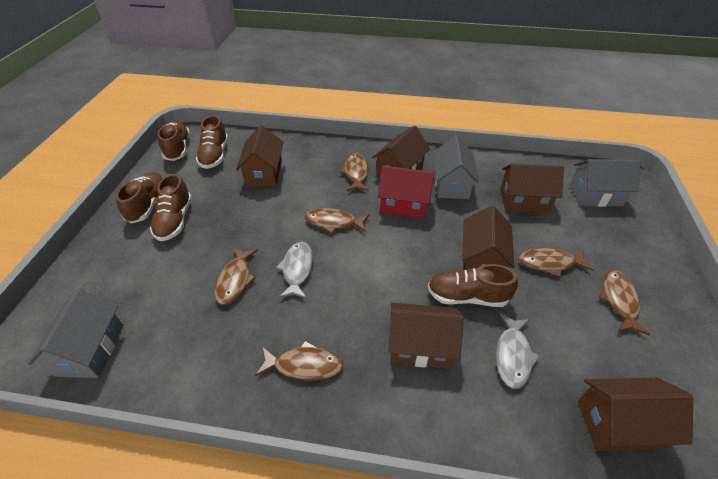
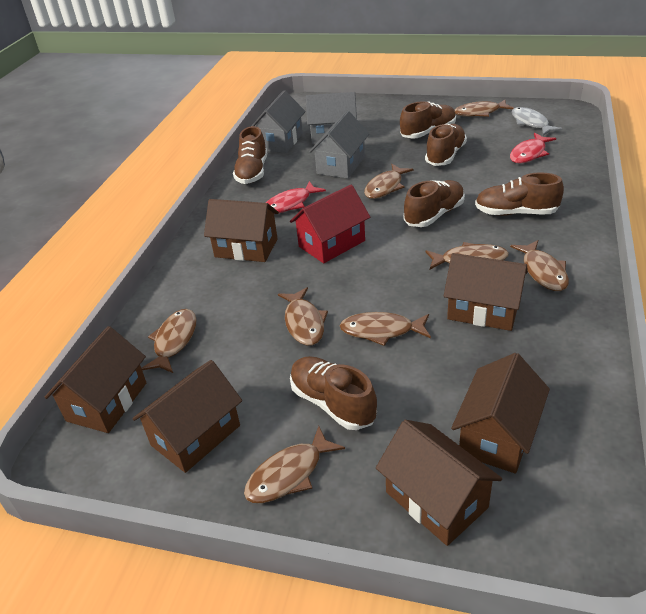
brown fish: [214,247,258,305] [255,341,343,381] [304,208,369,234] [339,153,369,191] [519,248,594,277] [599,270,650,335] = 6 -> [141,309,197,373] [244,426,345,503] [278,287,328,346] [340,312,431,346] [364,164,413,199] [425,242,509,269] [455,100,514,117] [510,240,569,291] = 8
brown shoe: [116,172,163,223] [150,174,192,241] [158,121,190,161] [196,115,228,169] [428,264,518,307] = 5 -> [233,126,267,184] [290,356,377,430] [400,101,456,139] [404,180,465,227] [425,124,467,166] [475,172,564,216] = 6
grey fish: [276,242,313,299] [496,313,540,389] = 2 -> [512,107,563,136] = 1
red fish: none = 0 -> [266,181,326,213] [510,133,556,163] = 2

